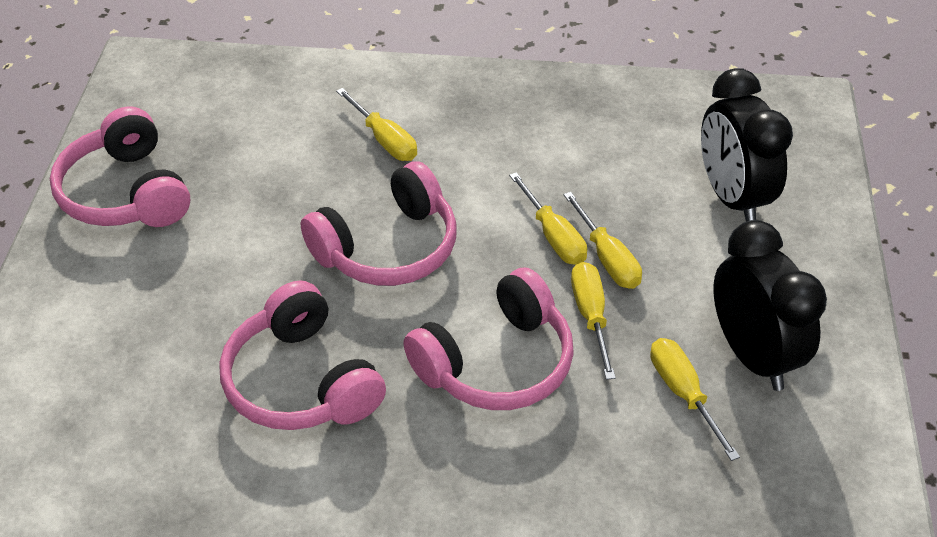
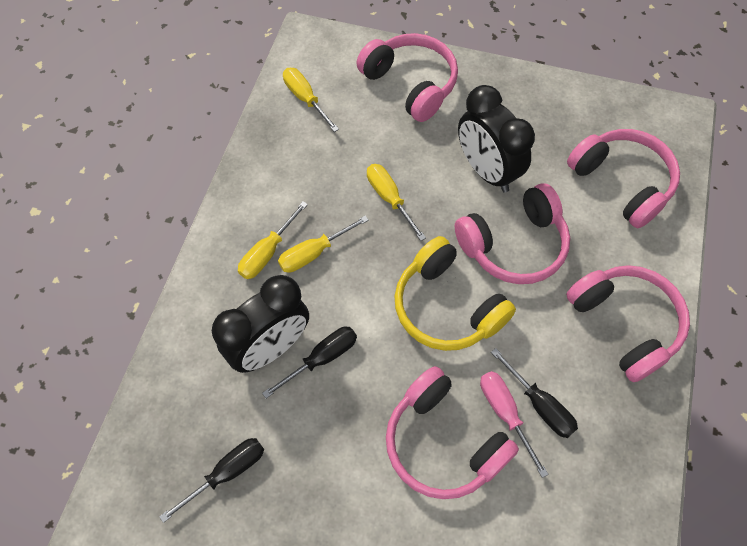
black screwdriver: none = 0 -> [159,438,264,523] [262,326,357,398] [491,348,578,438] = 3
pink headphones: [50,107,190,227] [219,280,386,430] [301,161,457,286] [403,267,574,410] = 4 -> [356,33,458,122] [386,366,519,499] [455,184,570,284] [566,265,690,382] [567,129,680,228] = 5
pink screwdriver: none = 0 -> [480,371,549,478] = 1
yellow headphones: none = 0 -> [395,236,516,351] = 1
yellow screwdriver: [336,88,417,161] [509,172,587,265] [564,192,642,289] [571,262,616,380] [650,338,740,461] = 5 -> [238,201,308,279] [278,216,369,273] [283,68,339,132] [367,164,426,241] = 4

